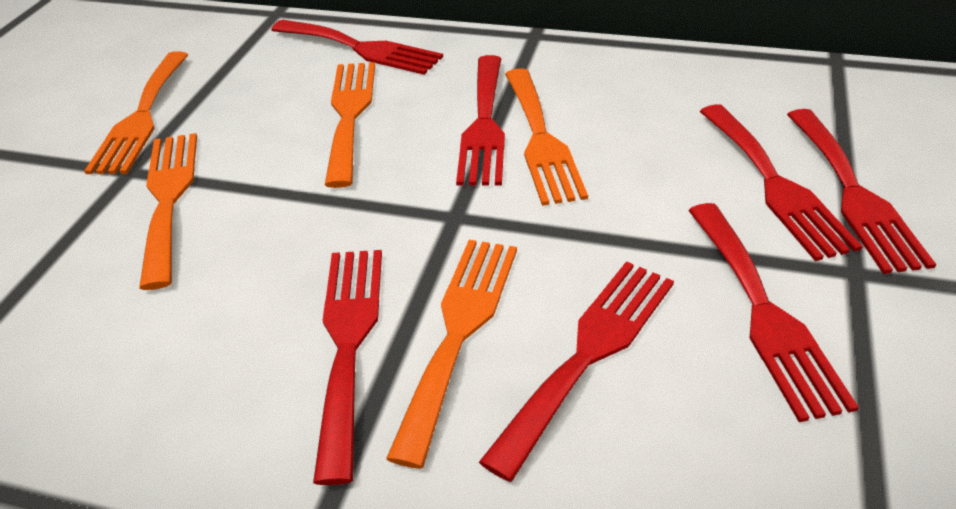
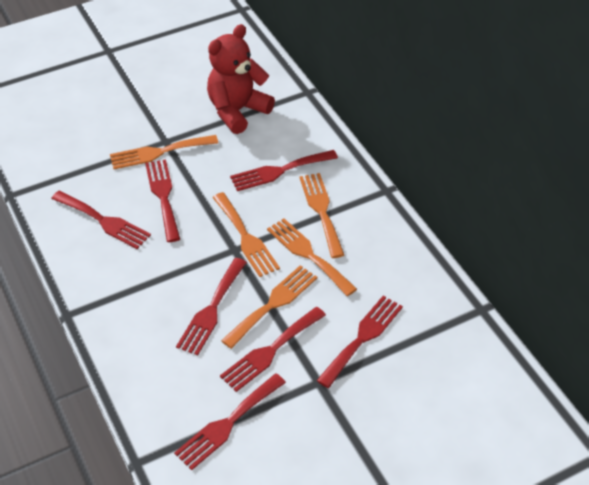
red teddy bear: none = 0 -> [207,24,275,134] = 1

